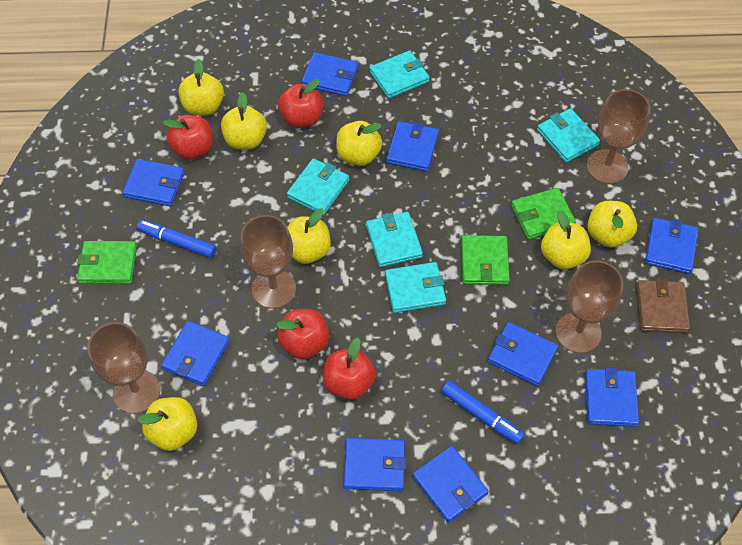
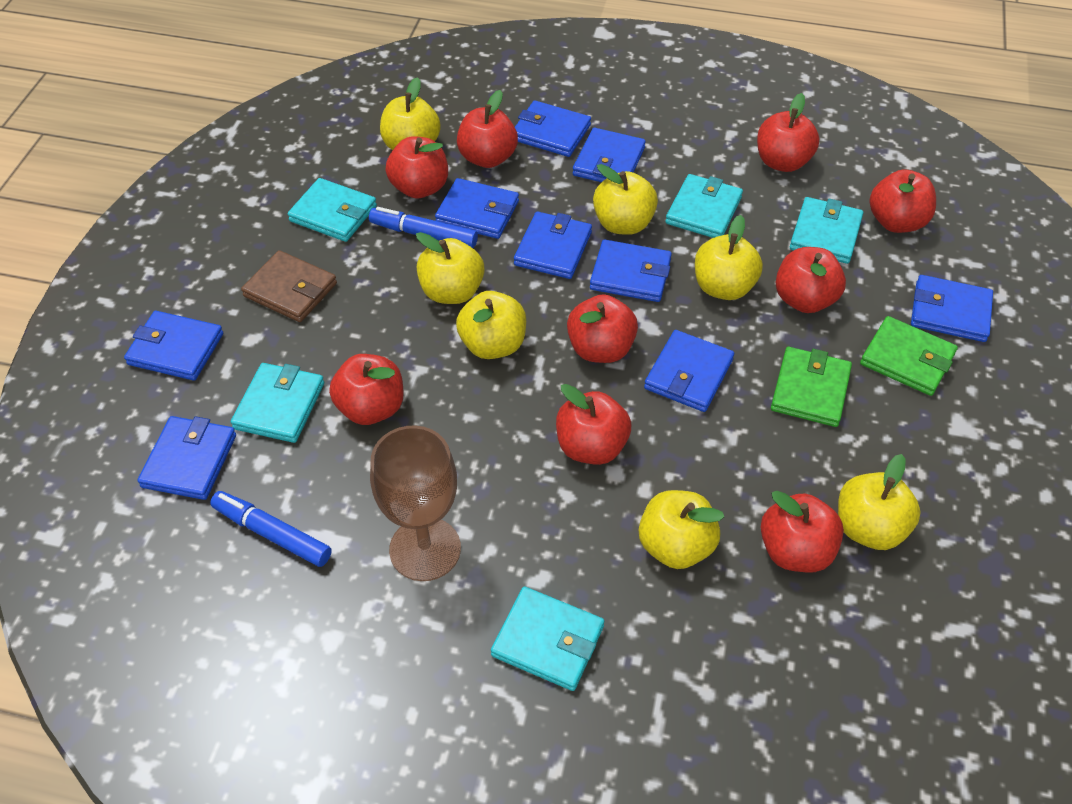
brown goblet: [87,322,160,414] [240,215,296,309] [556,260,624,353] [586,89,651,184] = 4 -> [370,425,461,581] = 1
green wallet: [77,241,137,284] [461,235,510,285] [511,188,576,240] = 3 -> [771,347,852,427] [860,316,958,396] = 2
red apple: [162,115,213,160] [276,309,329,359] [278,79,323,128] [323,338,376,400] = 4 -> [329,354,404,425] [386,136,448,198] [457,90,518,168] [556,384,631,465] [567,294,638,363] [757,93,819,172] [760,491,844,573] [776,247,846,313] [870,169,936,233] = 9

